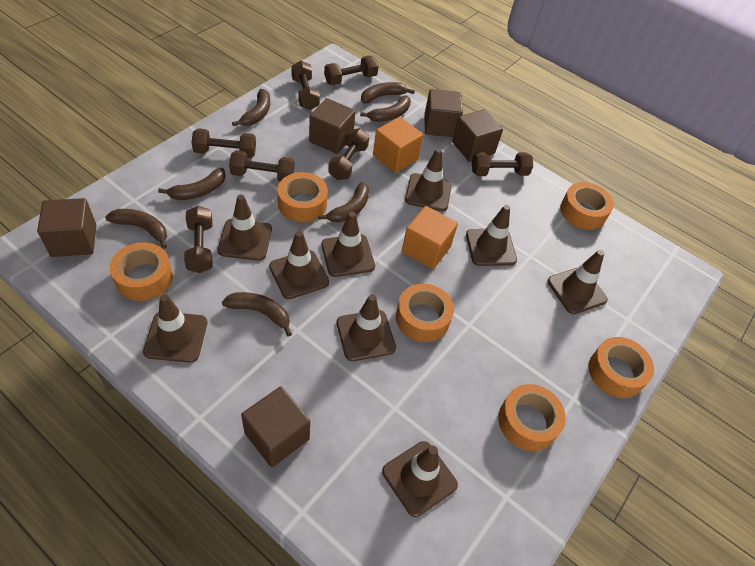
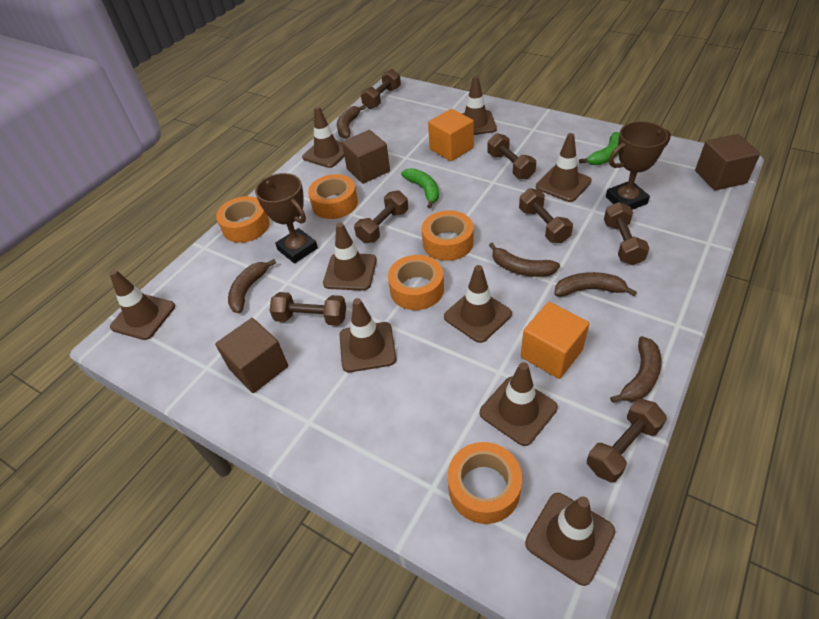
brown banana: [105,209,167,249] [158,168,226,200] [222,292,292,337] [232,89,270,126] [318,182,369,222] [360,95,411,122] [361,82,415,104] = 7 -> [228,259,276,313] [337,105,366,139] [489,243,560,277] [554,272,637,296] [610,336,661,403] = 5
brown cube: [37,198,96,257] [241,386,310,467] [309,98,356,154] [425,89,463,137] [452,109,503,162] = 5 -> [215,318,288,393] [342,130,390,184] [695,134,760,190] = 3
brown trophy: none = 0 -> [255,173,318,264] [606,121,671,210] = 2
green banana: none = 0 -> [401,168,439,209] [579,132,620,165] = 2
orange tape: [110,242,173,301] [277,172,328,222] [396,284,454,342] [498,384,566,451] [560,182,614,230] [588,337,654,398] = 6 -> [216,196,270,243] [308,174,358,219] [388,255,444,310] [422,210,473,261] [448,442,522,524] = 5

